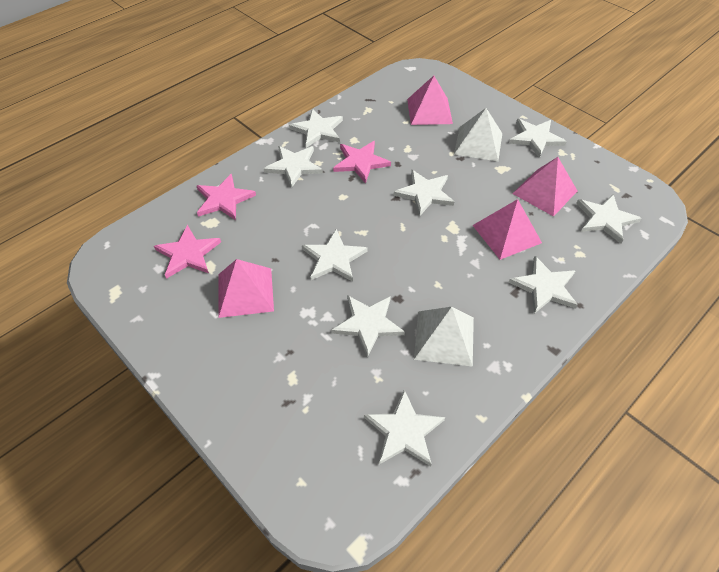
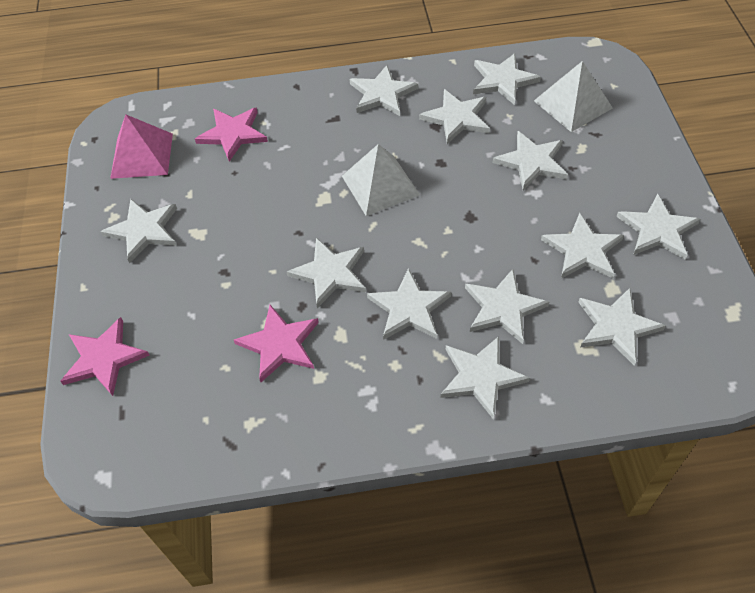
pink pyramid: [218,259,274,318] [407,76,453,125] [472,199,542,260] [512,157,577,217] = 4 -> [110,115,173,179] = 1
white star: [264,146,323,188] [289,109,343,148] [302,229,368,282] [332,295,405,357] [364,389,445,467] [393,170,454,216] [508,256,578,314] [509,119,567,158] [576,194,642,244] = 9 -> [100,199,177,264] [287,238,366,308] [350,65,418,116] [367,268,451,340] [419,89,490,144] [441,336,530,419] [465,269,549,344] [473,53,541,105] [493,131,568,190] [541,213,624,278] [578,288,666,366] [616,194,700,260] = 12

